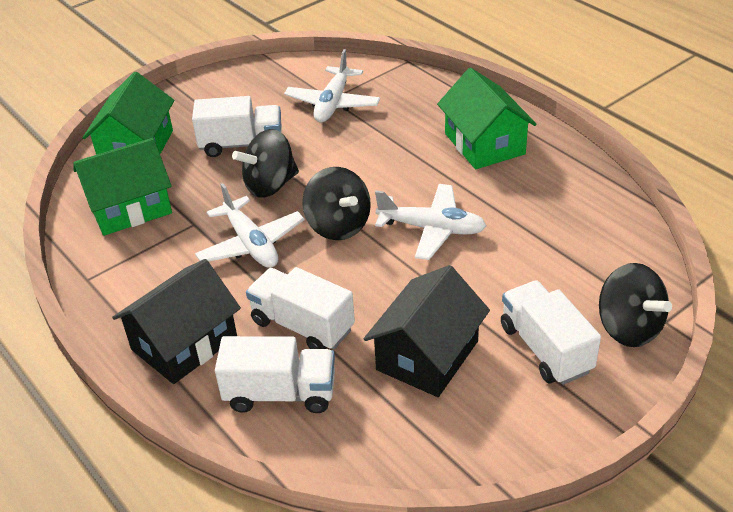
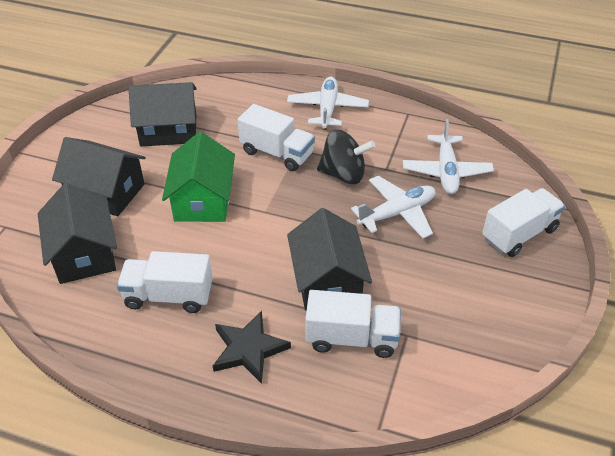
black house: [112,259,241,384] [364,265,490,397] = 2 -> [38,183,117,284] [52,137,146,216] [128,82,197,146] [287,208,372,311] = 4
black spinning top: [232,129,299,198] [302,167,371,240] [599,263,672,347] = 3 -> [317,130,375,184] = 1
black star: none = 0 -> [213,311,291,384] = 1
green house: [73,138,172,236] [83,72,174,155] [437,68,537,169] = 3 -> [162,132,235,222] = 1

